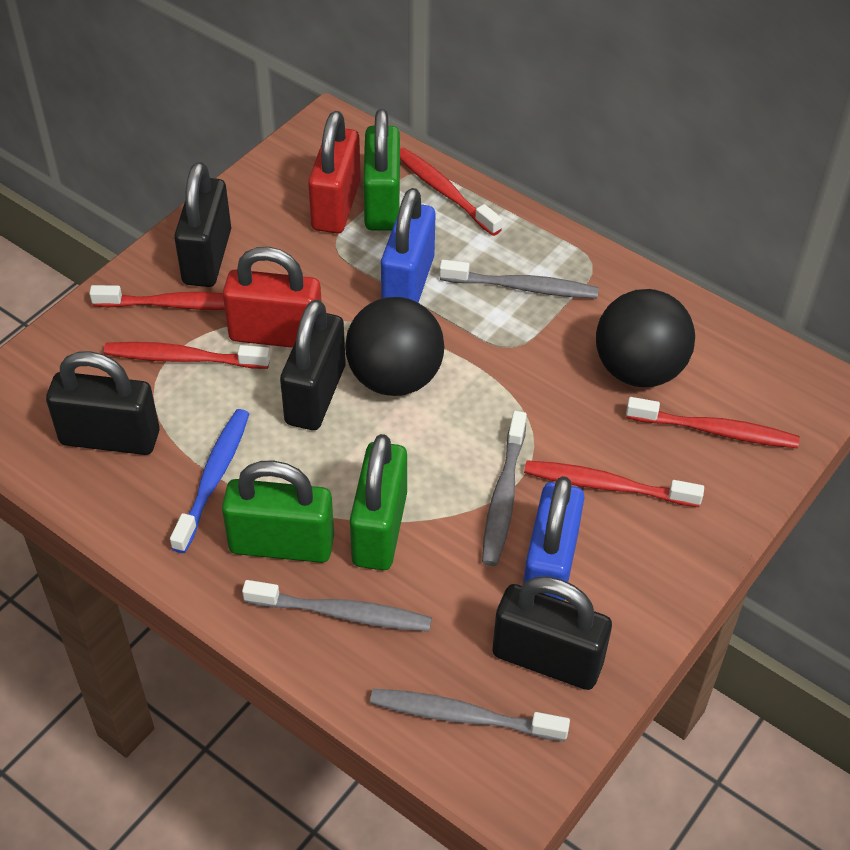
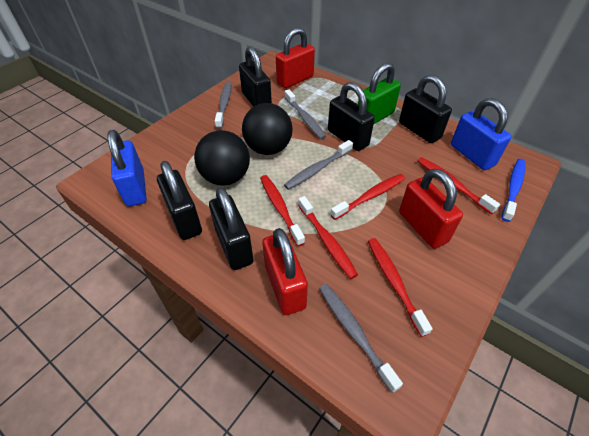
black padlock: [46,351,160,455] [174,162,231,287] [280,299,346,430] [492,576,612,690] = 4 -> [157,161,202,240] [209,187,254,270] [239,46,272,107] [328,82,375,151] [399,75,452,143] = 5
green padlock: [222,461,334,563] [350,434,407,570] [363,109,400,231] = 3 -> [358,63,401,125] = 1
red padlock: [223,247,322,348] [308,111,361,233] = 2 -> [263,228,308,315] [276,28,315,88] [399,169,463,249] = 3

